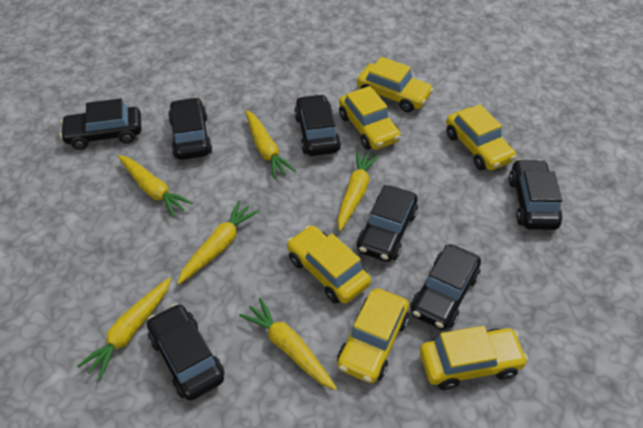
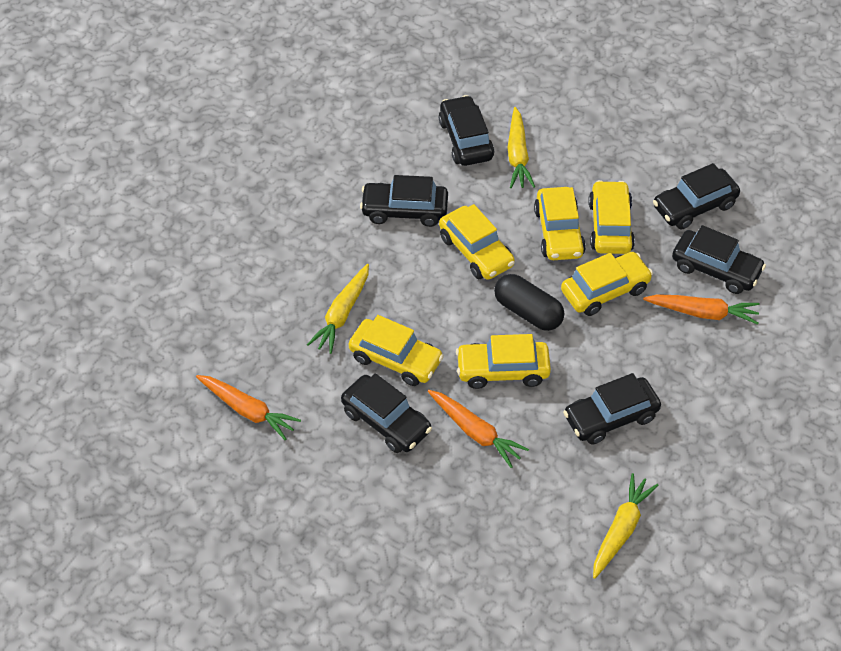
black capsule: none = 0 -> [494,274,564,331] = 1
black car: [60,98,141,150] [147,303,225,401] [168,97,212,160] [294,94,341,156] [357,185,418,262] [410,244,481,330] [509,159,562,230] = 7 -> [341,373,432,453] [360,175,448,227] [439,95,494,166] [563,373,661,445] [653,163,740,229] [672,225,766,294] = 6
orange carrot: none = 0 -> [196,375,301,440] [428,390,529,468] [643,294,760,325] = 3
yellow carrot: [77,278,171,380] [118,155,193,218] [177,201,259,284] [239,298,337,390] [246,110,296,180] [338,150,379,231] = 6 -> [307,264,369,354] [507,107,535,188] [593,473,659,579] = 3

